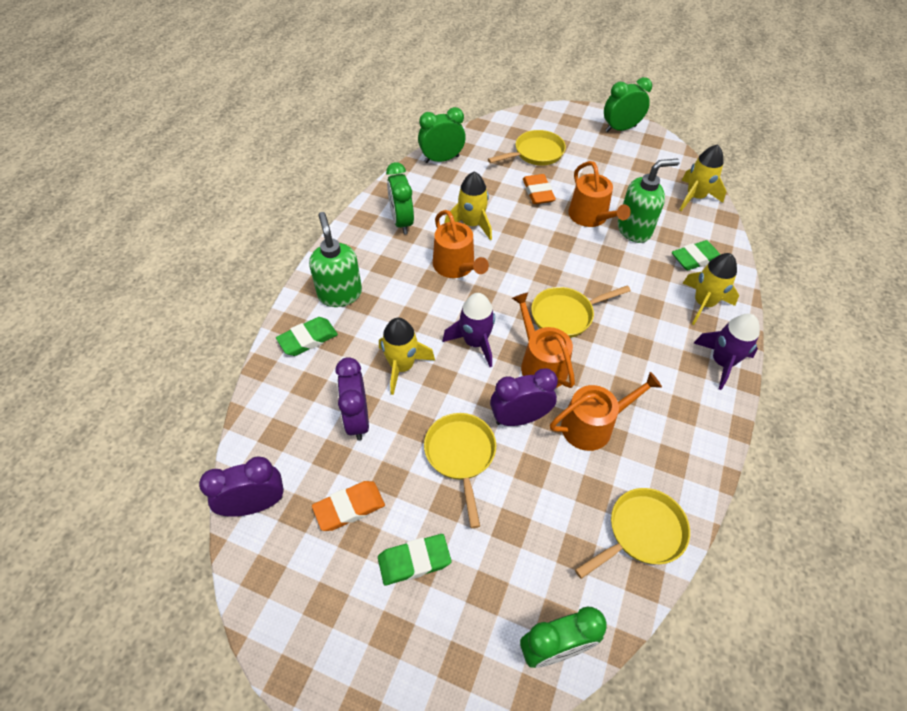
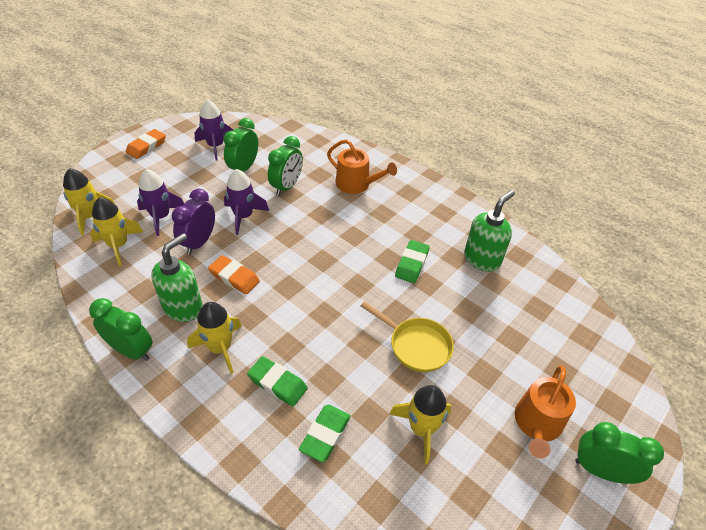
orange watering can: [433,210,489,278] [512,292,575,388] [550,372,662,451] [568,161,631,227] = 4 -> [327,139,397,194] [515,365,576,458] = 2
purple clock: [199,456,284,517] [335,357,369,441] [490,368,558,426] = 3 -> [172,189,215,255] = 1
purple rocket: [442,293,495,367] [694,314,760,390] = 2 -> [137,169,184,236] [194,100,233,161] [224,169,269,235] = 3
yellow pan: [424,413,496,528] [488,130,566,166] [531,285,631,338] [575,488,690,579] = 4 -> [361,301,454,372] = 1

